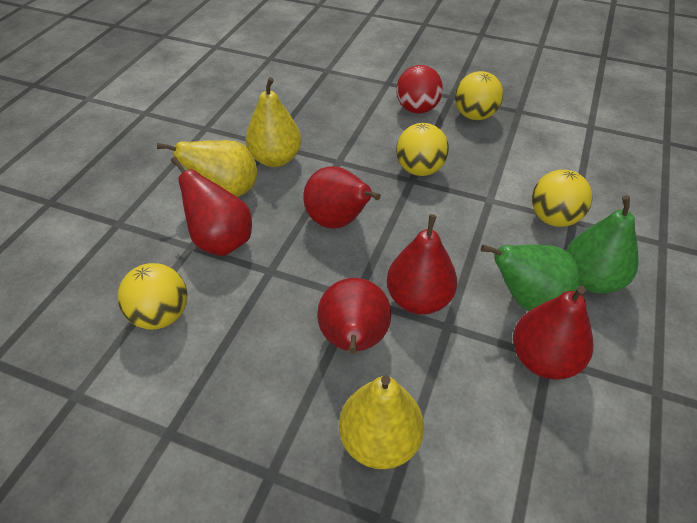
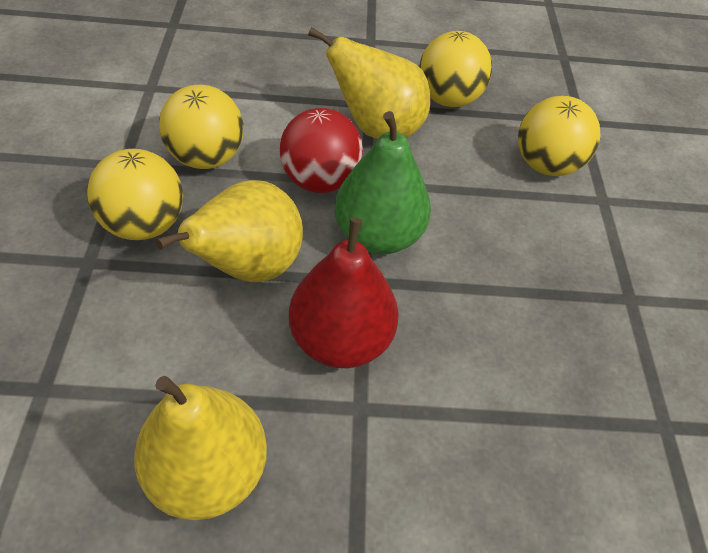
green pear: [481,244,580,311] [566,195,639,294] = 2 -> [335,111,431,254] = 1
red pear: [171,157,252,256] [303,166,381,229] [317,278,391,354] [387,214,457,315] [513,286,593,380] = 5 -> [289,217,399,368] = 1

